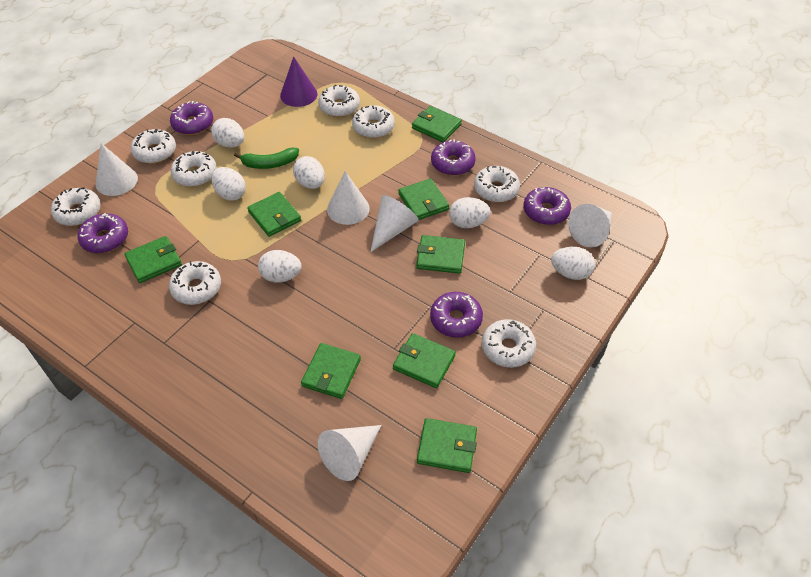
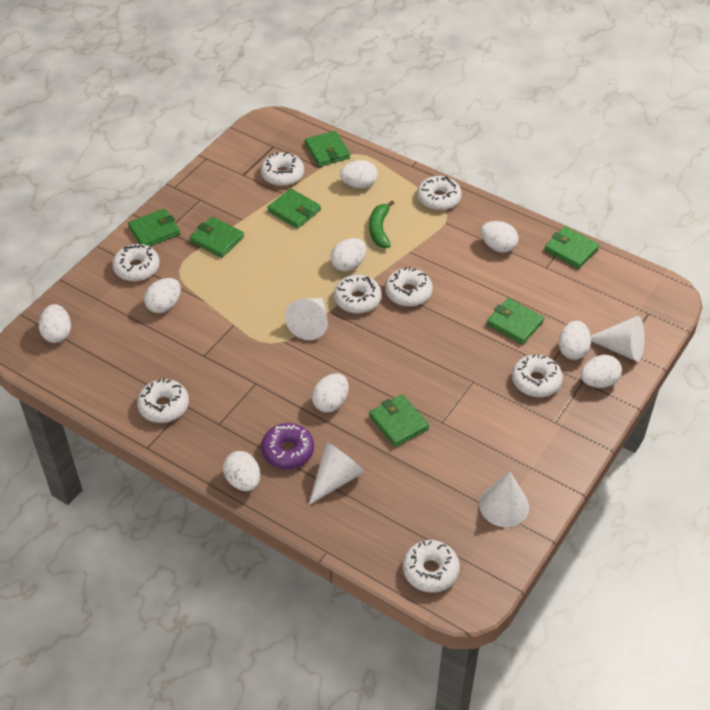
green wallet: [124,236,182,283] [247,192,301,237] [301,343,361,399] [393,333,456,388] [398,178,449,220] [412,106,462,142] [416,235,465,274] [417,418,477,473] = 8 -> [128,209,180,247] [190,217,244,258] [268,188,321,229] [305,131,350,167] [369,394,429,447] [487,298,544,344] [544,226,599,269] = 7
purple cone: [280,56,318,107] = 1 -> none = 0
purple donut: [77,213,128,253] [170,101,213,135] [430,292,483,338] [431,139,476,176] [524,187,571,225] = 5 -> [261,423,314,469] = 1
white cone: [96,143,138,196] [318,425,382,481] [327,172,370,225] [371,195,419,252] [568,204,612,247] = 5 -> [285,298,328,340] [309,442,365,505] [479,472,529,527] [591,316,645,362] = 4
white egg: [211,118,244,148] [211,167,246,201] [258,250,302,283] [293,156,325,189] [449,197,491,228] [551,247,595,280] = 6 -> [39,304,71,343] [144,278,181,313] [223,451,260,491] [312,373,349,412] [330,238,366,272] [340,160,378,188] [481,221,518,253] [559,321,591,360] [581,355,622,388] = 9

